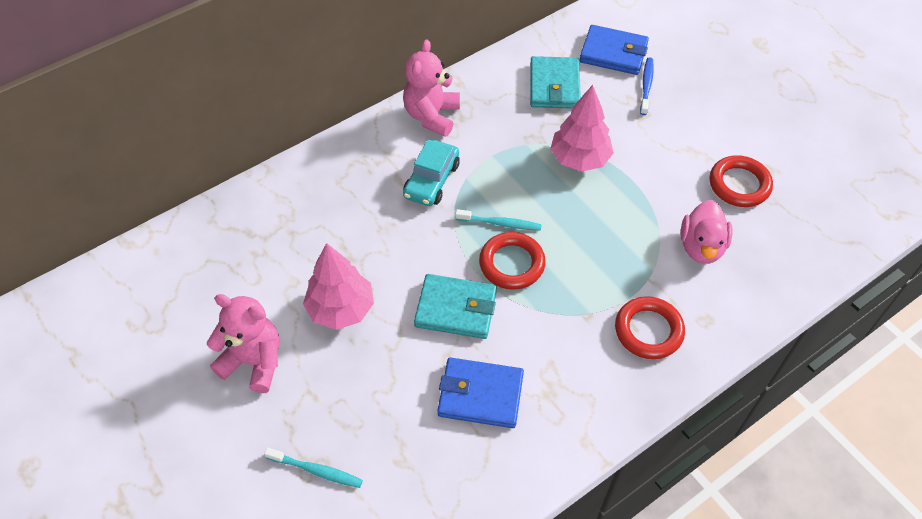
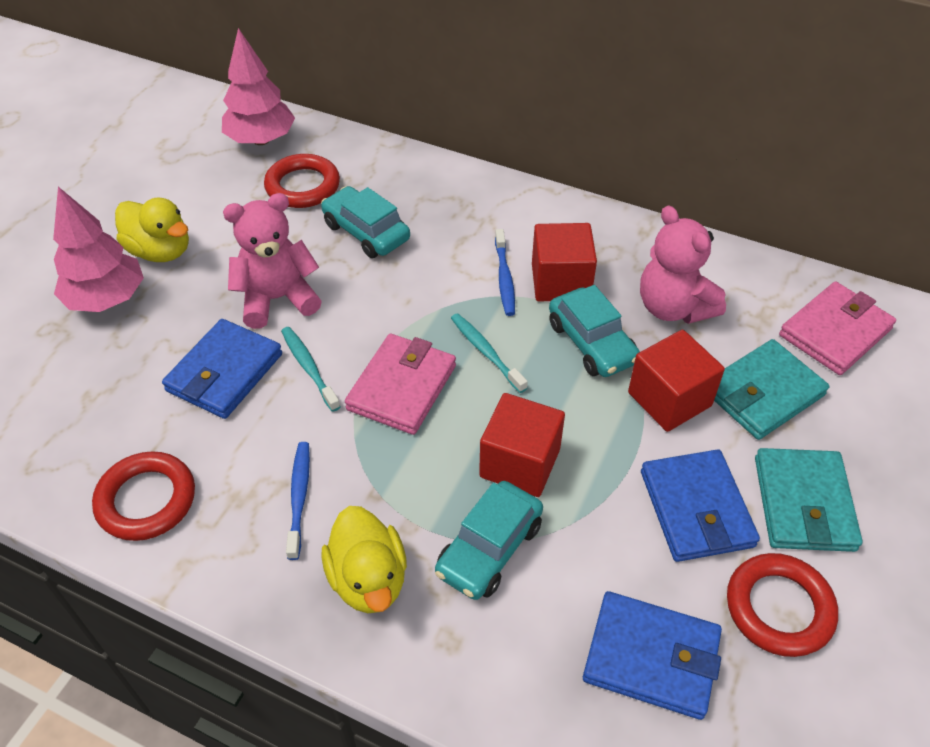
blue toothbrush: [640,57,654,115] = 1 -> [286,442,310,560] [495,229,515,316] = 2
blue wallet: [437,357,524,428] [579,25,649,75] = 2 -> [162,319,282,419] [583,591,722,720] [641,449,760,562] = 3
pink duck: [681,200,733,264] = 1 -> none = 0
pink wallet: none = 0 -> [345,334,456,435] [779,282,896,375] = 2
red cube: none = 0 -> [479,393,565,497] [532,223,597,301] [628,330,725,432] = 3
turquoise car: [403,140,460,206] = 1 -> [321,186,410,258] [435,481,543,600] [549,285,640,377] = 3
yellow duck: none = 0 -> [115,197,189,262] [322,506,407,613] = 2

